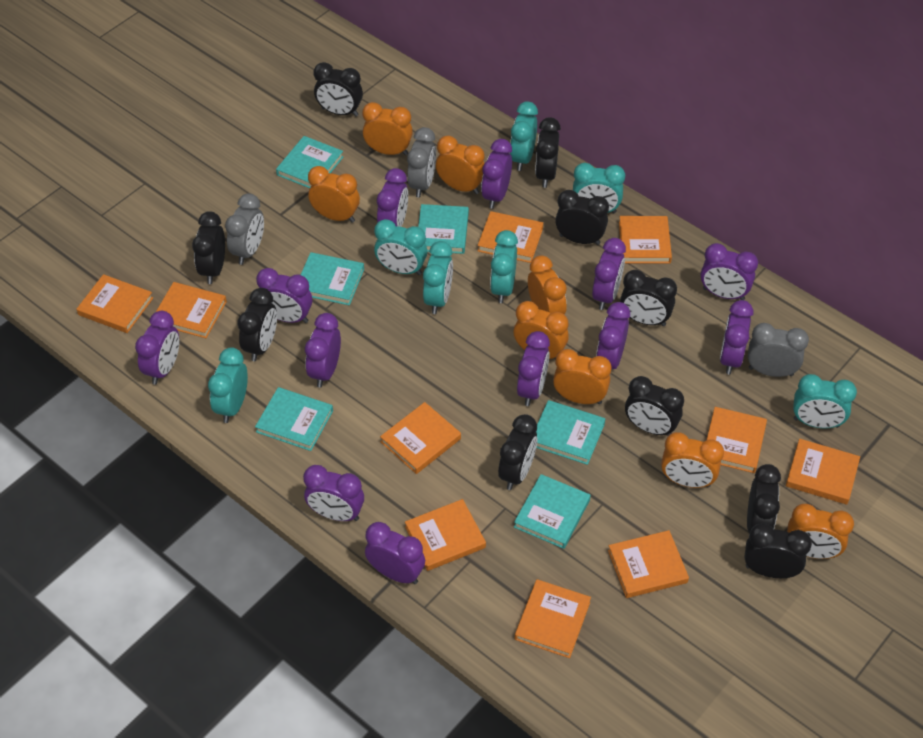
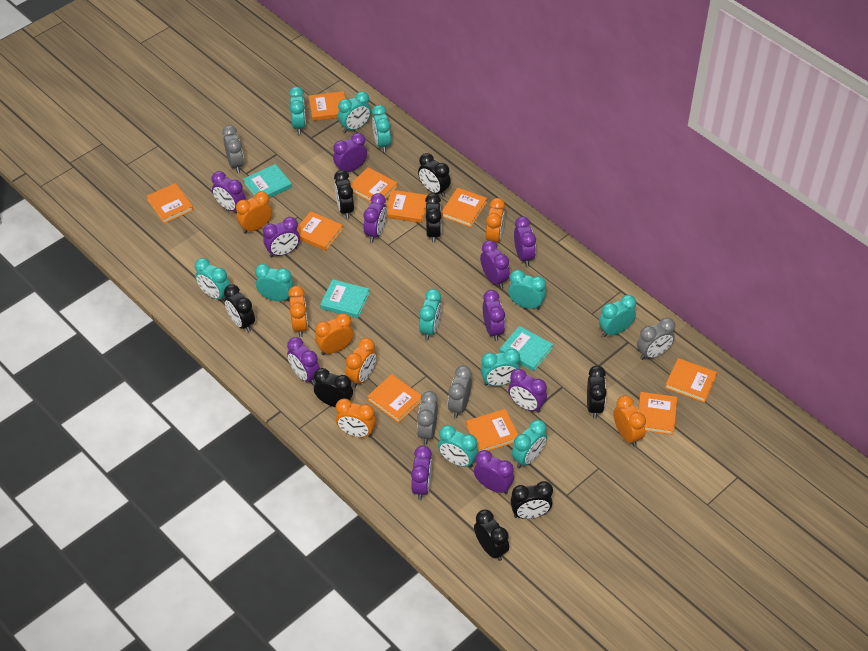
black clock: [192,211,225,284] [237,288,277,361] [313,62,363,117] [498,414,537,490] [535,117,561,188] [555,190,609,245] [620,270,677,326] [625,376,684,436] [744,523,812,578] [747,464,781,533] = 10 -> [224,284,255,332] [314,368,353,407] [334,170,354,219] [418,153,451,197] [425,193,441,243] [474,510,509,561] [510,481,553,519] [587,365,607,419] = 8
grey clock: [225,193,264,265] [407,127,436,198] [748,323,809,377] = 3 -> [222,125,244,173] [417,391,438,444] [448,365,472,418] [637,318,675,360] = 4
orange clock: [308,166,360,223] [362,102,413,155] [436,136,485,194] [513,301,569,359] [528,255,567,314] [553,349,611,404] [661,432,724,488] [787,504,854,559] = 8 -> [236,191,272,234] [288,286,308,337] [315,313,353,355] [336,399,376,437] [345,338,376,388] [486,198,505,242] [613,395,646,447] = 7
purple clock: [135,311,179,385] [256,268,312,323] [303,465,364,521] [305,313,341,388] [365,522,425,584] [377,168,408,227] [481,139,512,209] [517,331,550,406] [592,238,626,310] [596,302,630,369] [701,243,758,300] [720,300,753,374] = 12 -> [211,171,246,211] [263,217,300,258] [287,337,320,385] [333,133,367,172] [364,193,387,242] [411,445,432,500] [474,450,514,494] [480,240,510,289] [483,290,505,341] [508,369,547,413] [514,216,536,266] = 11
turquoise book: [255,387,333,451] [276,136,343,188] [301,252,364,305] [418,204,469,254] [514,474,591,549] [536,400,605,465] = 6 -> [243,164,292,198] [320,279,370,318] [500,326,553,371] = 3
turquoise clock: [208,347,248,423] [374,219,427,275] [423,241,453,314] [490,230,518,303] [510,101,538,171] [573,163,625,213] [793,374,857,428] = 7 -> [195,258,230,302] [255,264,293,302] [289,87,306,134] [338,91,371,133] [372,105,391,152] [419,289,442,340] [438,425,478,468] [481,349,520,386] [508,270,546,310] [512,420,547,468] [599,295,636,337] = 11

